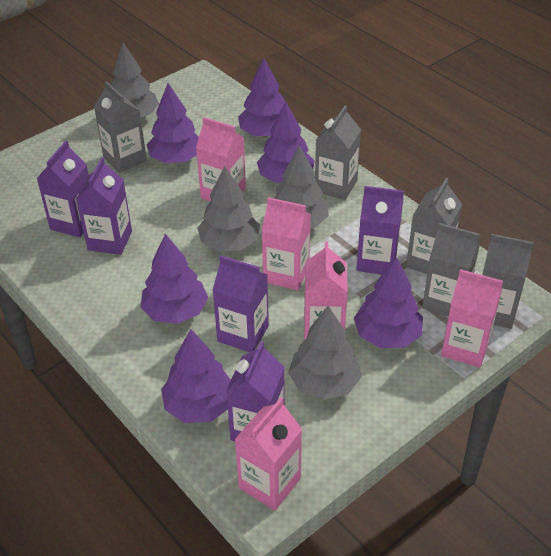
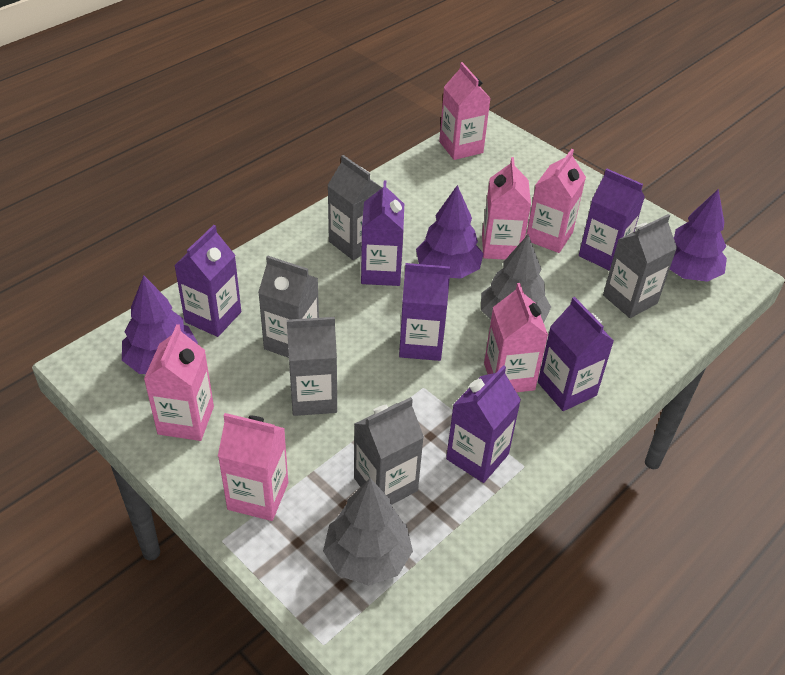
grey tree: [111,43,159,117] [198,166,260,252] [274,145,329,228] [288,306,362,400] = 4 -> [323,478,413,586] [481,234,551,323] = 2
pink carton: [196,117,246,201] [234,397,302,511] [262,197,311,291] [304,242,348,340] [441,269,503,368] = 5 -> [144,324,214,441] [218,413,288,521] [439,62,491,160] [482,157,531,260] [484,283,548,392] [526,149,586,253] = 6
purple carton: [36,141,89,237] [76,157,132,255] [212,255,269,352] [226,341,285,441] [356,186,404,274] = 5 -> [174,225,241,337] [361,180,404,286] [399,263,451,361] [446,365,521,483] [538,297,614,411] [579,169,645,271] = 6
purple tree: [140,234,208,324] [147,83,199,163] [161,329,231,423] [238,58,285,137] [257,101,315,183] [354,258,423,348] = 6 -> [122,275,198,374] [416,185,484,279] [669,189,727,282] = 3

